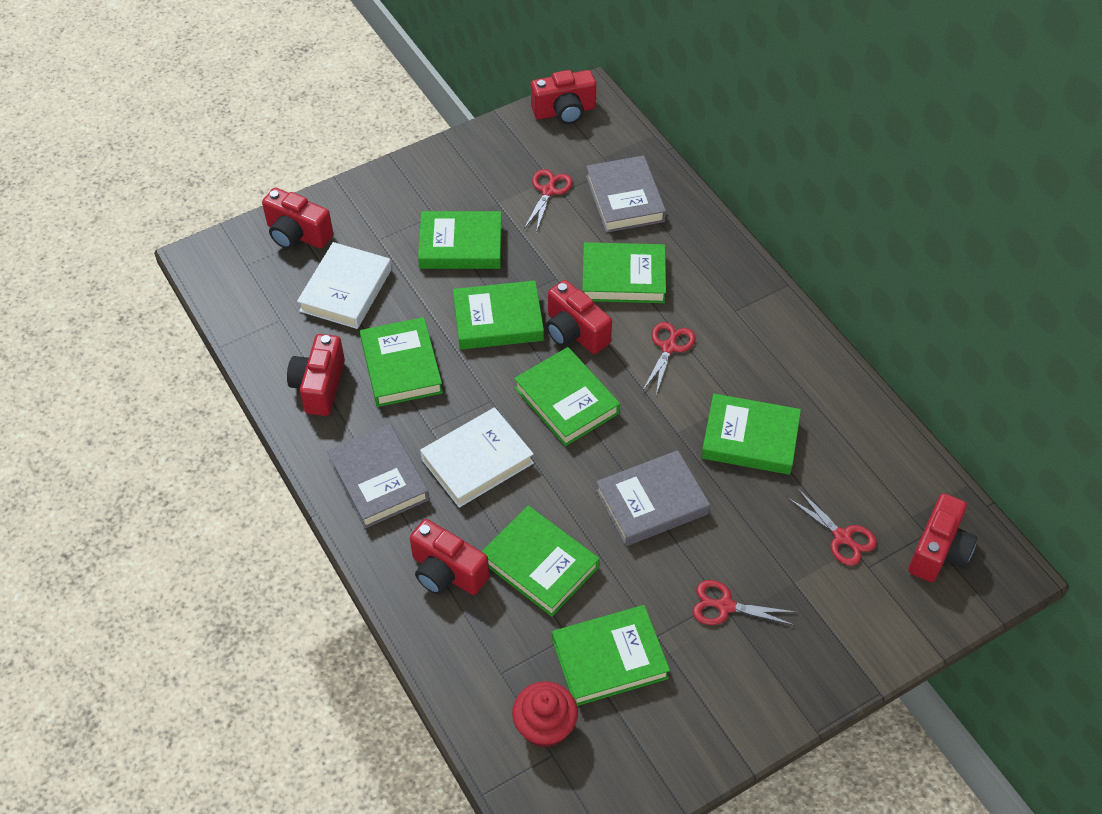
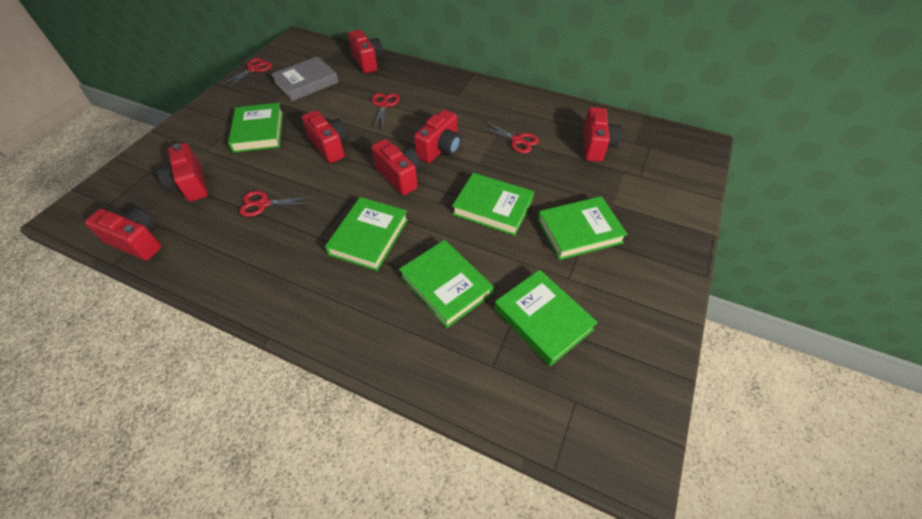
green book: [360,317,443,407] [418,211,502,269] [453,281,544,350] [481,506,599,617] [514,347,620,446] [552,605,670,706] [582,242,666,303] [701,394,801,475] = 8 -> [228,103,283,153] [325,197,408,271] [399,240,493,328] [452,173,534,236] [495,270,598,366] [538,196,628,260] = 6
grey book: [327,424,429,528] [586,155,666,233] [596,450,710,546] = 3 -> [271,56,339,101] = 1
red camera: [262,188,333,249] [287,334,345,416] [410,519,489,595] [531,70,596,124] [546,280,612,354] [908,493,977,582] = 6 -> [85,208,162,260] [156,143,208,202] [302,110,349,163] [348,29,383,73] [371,139,421,195] [414,110,461,163] [583,107,622,162] = 7
red cupcake: [512,681,578,748] = 1 -> none = 0
white book: [297,242,392,329] [420,407,534,508] = 2 -> none = 0

